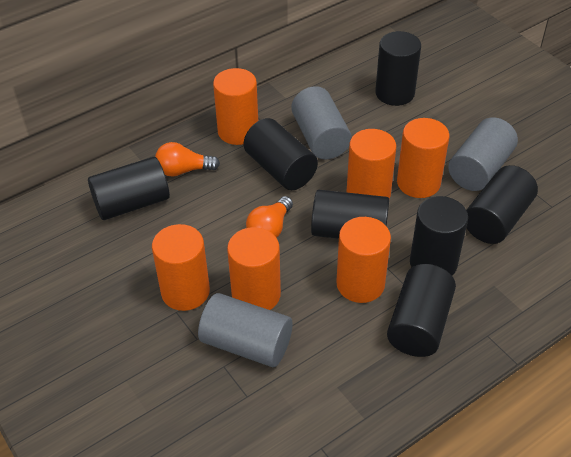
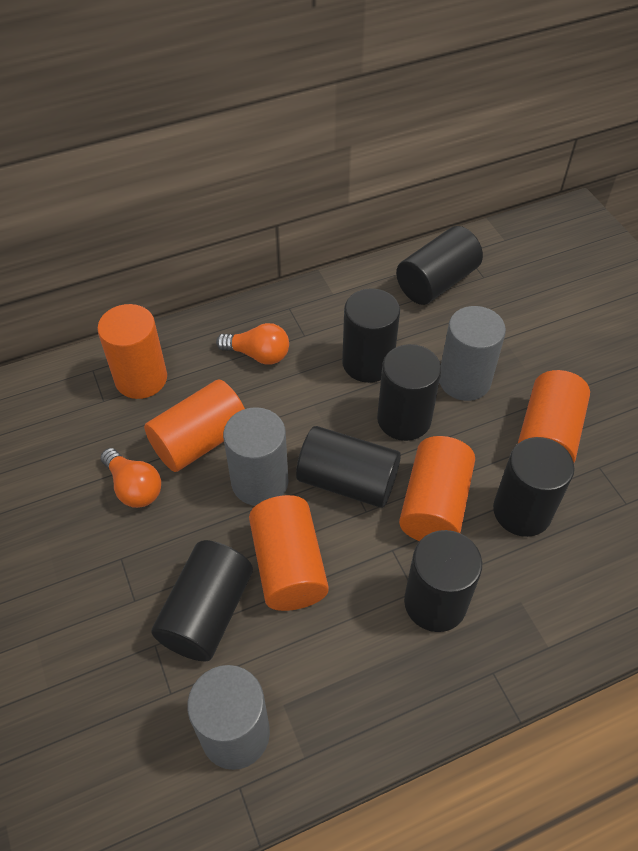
orange cylinder: [152,224,210,311] [213,68,258,145] [227,227,281,310] [336,217,391,303] [347,129,396,199] [397,118,449,198] = 6 -> [97,304,167,399] [144,380,245,472] [249,495,329,611] [399,436,475,541] [518,370,590,462] = 5

